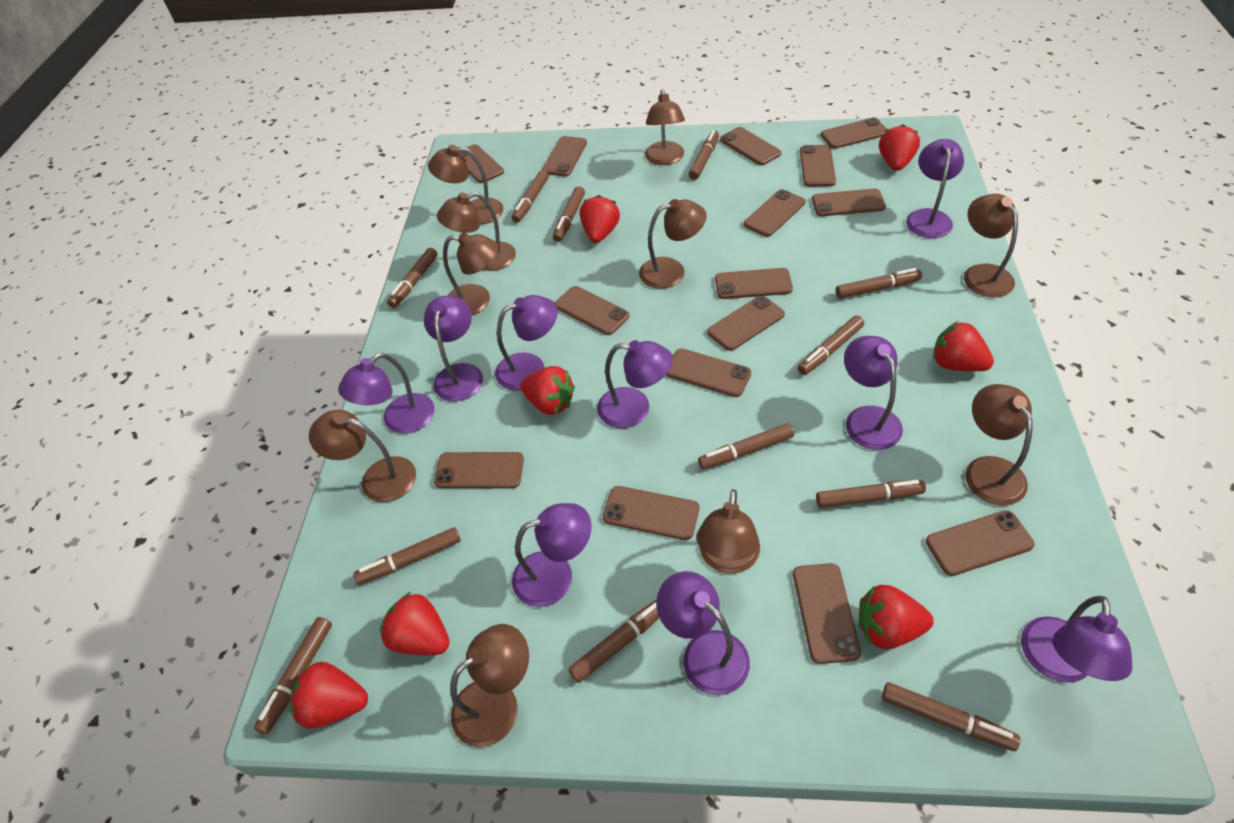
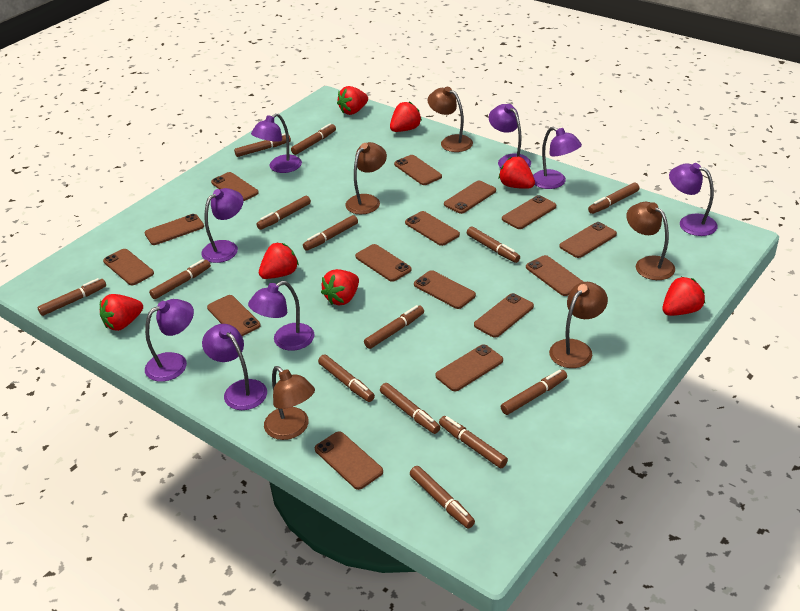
brown lamp: [309,410,416,502] [428,145,504,224] [437,192,516,271] [443,232,499,315] [450,624,529,747] [639,199,706,289] [645,89,685,165] [696,489,760,574] [964,194,1018,297] [965,384,1033,506] = 10 -> [264,366,315,440] [346,142,387,214] [427,87,473,152] [549,282,608,368] [626,202,675,280] = 5
brown marker: [254,617,332,734] [353,527,461,585] [387,248,438,308] [512,170,549,223] [553,186,585,242] [568,599,660,683] [689,130,719,180] [698,423,794,469] [798,316,864,375] [816,480,926,508] [836,268,922,299] [882,682,1020,751] = 12 -> [38,278,106,316] [149,259,211,299] [234,133,291,157] [256,196,311,230] [291,124,336,155] [303,215,358,251] [318,354,375,402] [364,305,424,349] [380,383,440,434] [410,466,475,528] [439,416,508,468] [467,227,520,263] [500,370,567,415] [588,183,639,214] = 14
purple lamp: [338,353,434,434] [424,296,483,402] [495,295,557,391] [512,503,591,607] [597,340,673,428] [657,571,750,695] [844,336,903,450] [906,139,964,238] [1021,596,1133,683] = 9 -> [145,299,194,382] [201,188,243,263] [202,324,267,410] [248,281,314,351] [251,113,302,173] [489,104,531,168] [533,126,582,189] [669,163,718,236] = 8

